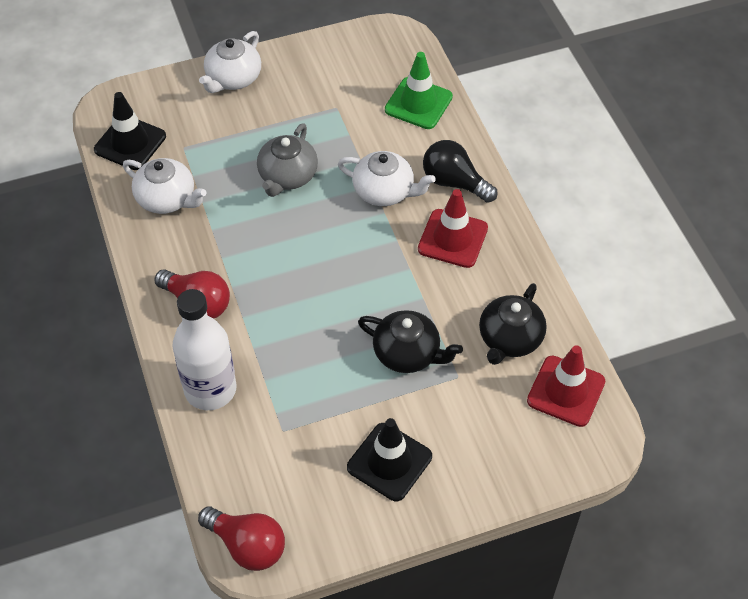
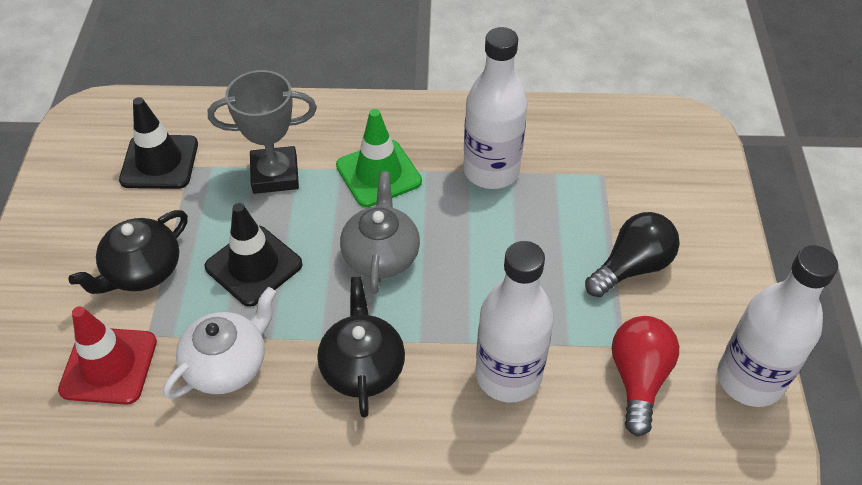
grey trophy: none = 0 -> [208,70,317,194] = 1
red light bulb: [154,269,230,319] [198,506,285,571] = 2 -> [612,316,679,437] = 1
red traffic cone: [418,189,488,268] [527,345,605,427] = 2 -> [58,306,157,405] = 1
white bottle: [172,289,237,410] = 1 -> [463,27,528,189] [476,241,554,403] [717,245,838,407] = 3
white teapot: [123,158,207,214] [199,31,261,93] [338,151,436,206] = 3 -> [163,287,276,399] = 1

